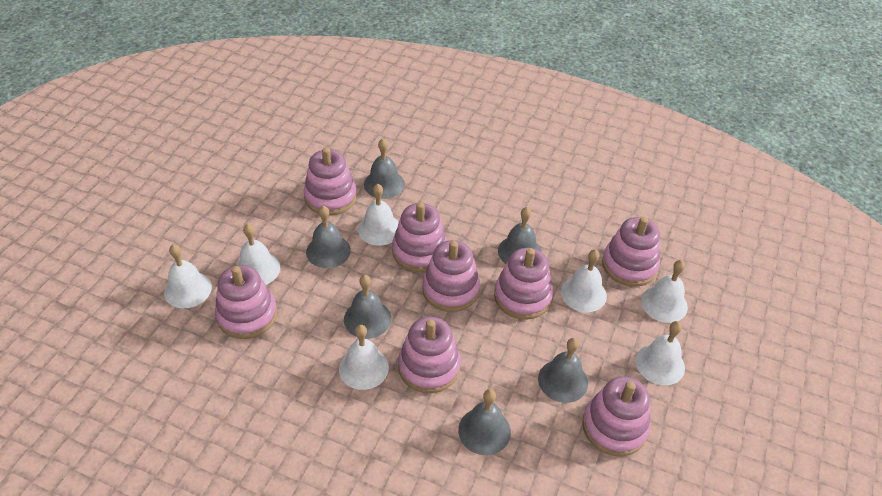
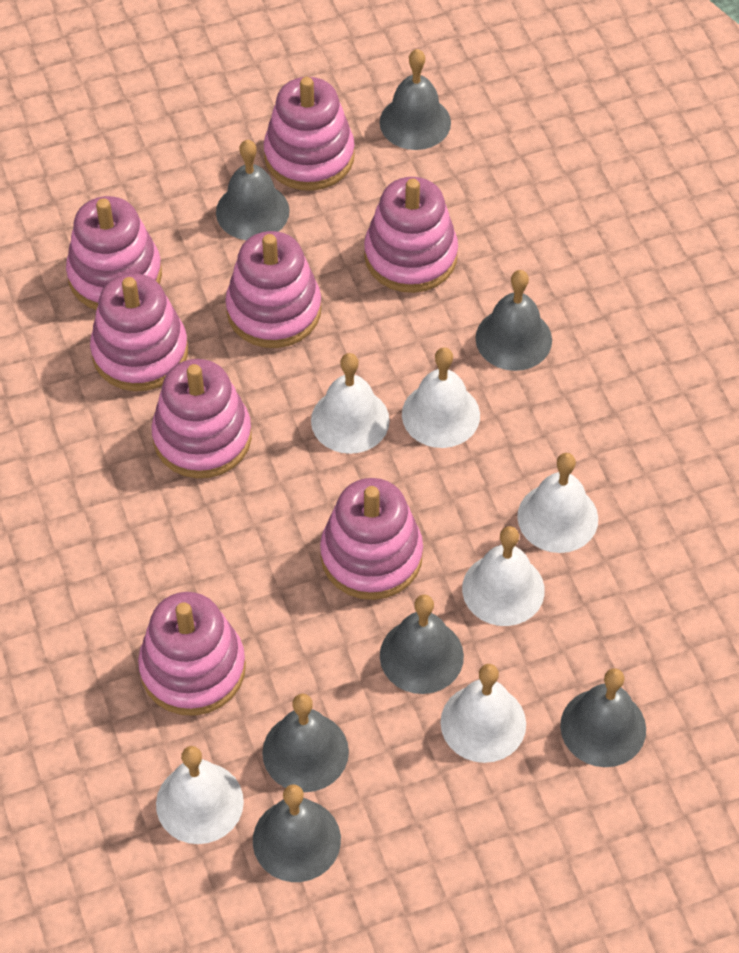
grey bell: [306,206,351,268] [344,275,391,339] [364,139,405,199] [458,389,511,455] [498,207,542,264] [538,338,588,403] = 6 -> [216,140,290,240] [253,784,341,882] [262,693,349,792] [379,49,451,150] [380,595,464,694] [475,270,552,371] [560,668,646,767] = 7
white bell: [164,244,212,308] [236,224,280,285] [339,325,389,390] [358,184,399,246] [561,249,607,312] [635,321,685,385] [641,260,688,323] = 7 -> [156,746,244,844] [311,353,390,454] [402,347,480,448] [440,664,526,763] [462,526,545,626] [517,453,598,553] = 6

